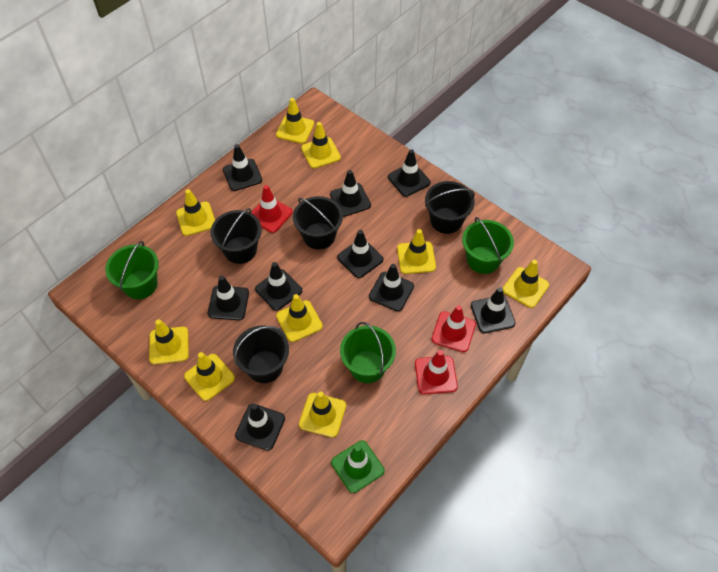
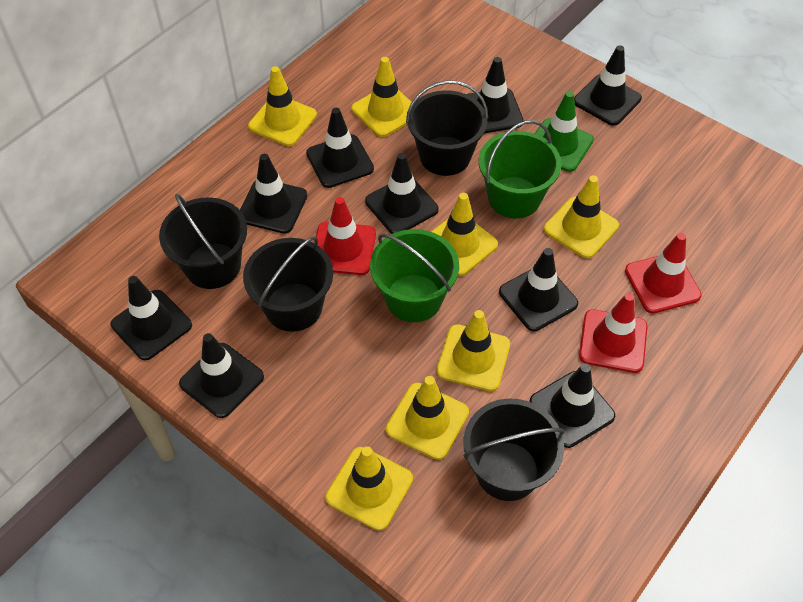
green bucket: [105,241,159,299] [340,322,396,383] [462,217,514,274] = 3 -> [370,229,459,322] [479,120,562,219] = 2
yellow traffic cone: [149,319,189,364] [176,189,215,236] [184,352,235,401] [276,98,314,144] [276,294,323,342] [299,391,346,438] [301,122,341,168] [397,229,436,274] [503,260,549,308] = 9 -> [248,66,317,146] [326,447,413,531] [351,57,411,137] [386,376,469,460] [431,193,498,276] [436,310,510,391] [544,175,619,258] = 7

